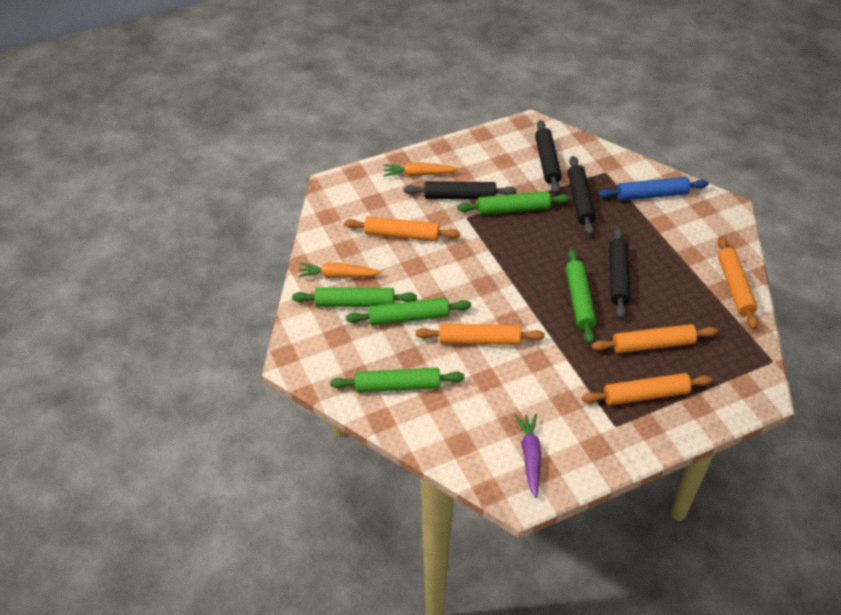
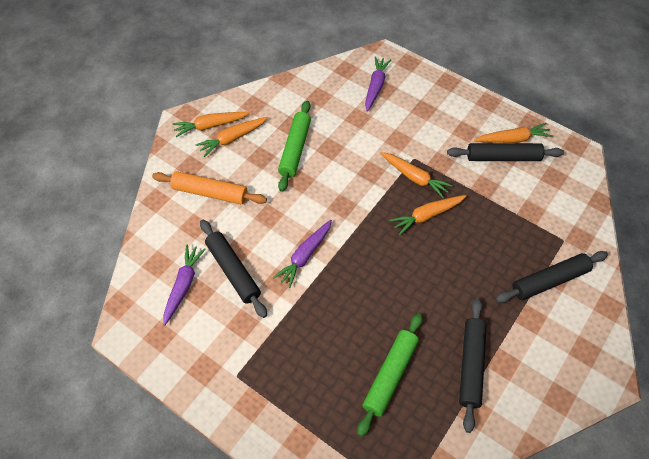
blue rolling pin: [598,177,709,201] = 1 -> none = 0
green rolling pin: [292,287,417,307] [330,368,464,392] [346,298,471,325] [457,191,570,215] [566,248,596,344] = 5 -> [278,101,311,192] [357,313,422,437] = 2
orange carrot: [298,262,382,278] [383,162,459,177] = 2 -> [172,112,250,137] [196,117,268,157] [380,152,453,199] [390,195,466,235] [474,123,553,143] = 5
orange rolling pin: [344,216,460,241] [416,324,545,345] [582,373,713,405] [591,324,718,353] [718,236,758,330] = 5 -> [152,171,267,204] = 1
purple carrot: [515,414,541,498] = 1 -> [163,245,206,326] [273,220,332,288] [365,56,391,112] = 3

